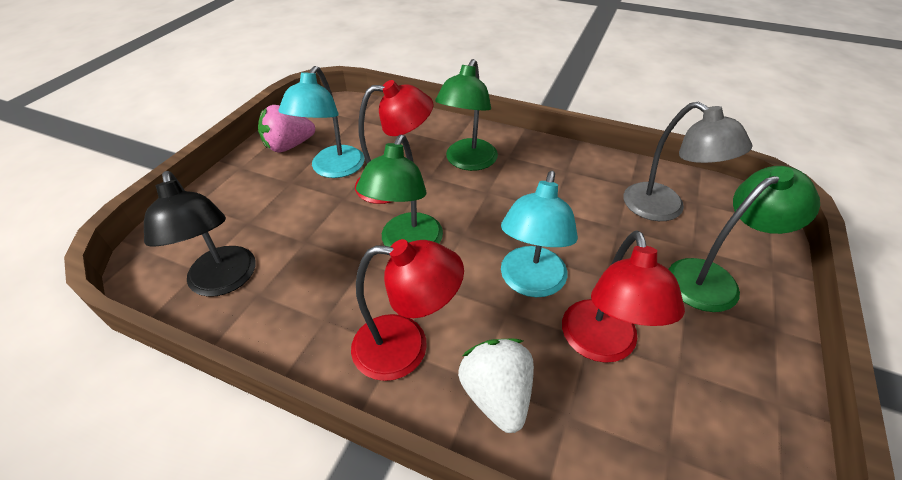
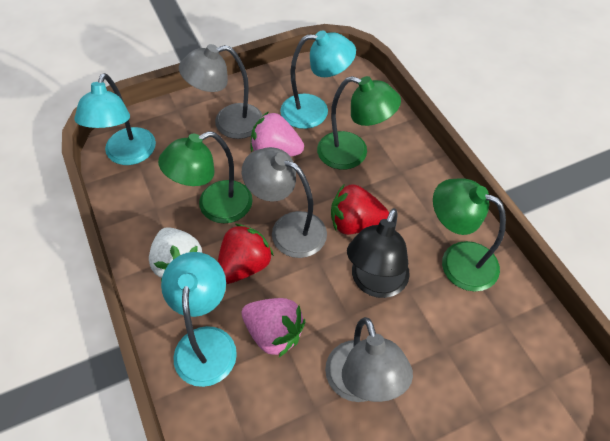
grey lamp: [623,102,752,221] = 1 -> [179,44,263,139] [242,147,327,258] [325,317,413,402] = 3
pink strawberry: [258,105,315,152] = 1 -> [242,298,305,357] [251,111,304,157] = 2
red lamp: [351,239,464,381] [355,80,433,204] [562,230,685,363] = 3 -> none = 0
red strawberry: none = 0 -> [218,224,274,284] [331,183,389,235] = 2
turquoise lamp: [279,66,365,178] [501,171,578,297] = 2 -> [74,73,156,165] [161,252,237,387] [280,30,356,129] = 3

